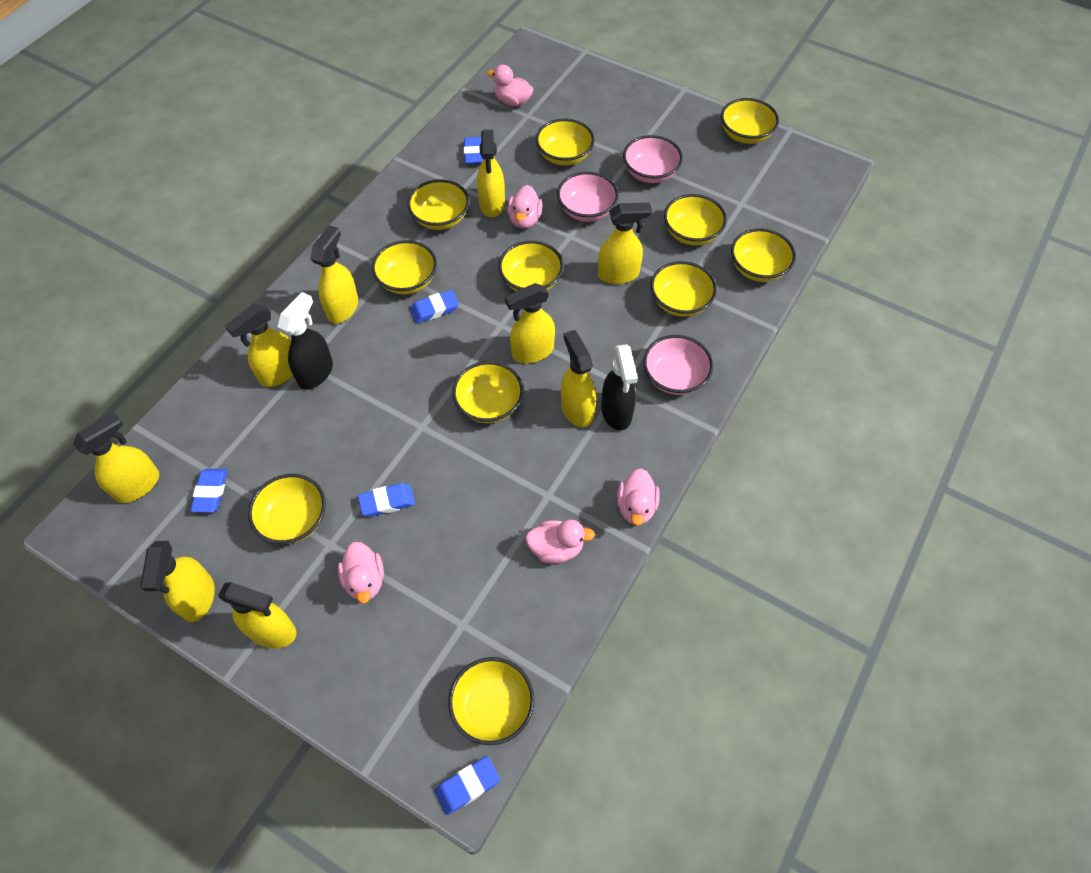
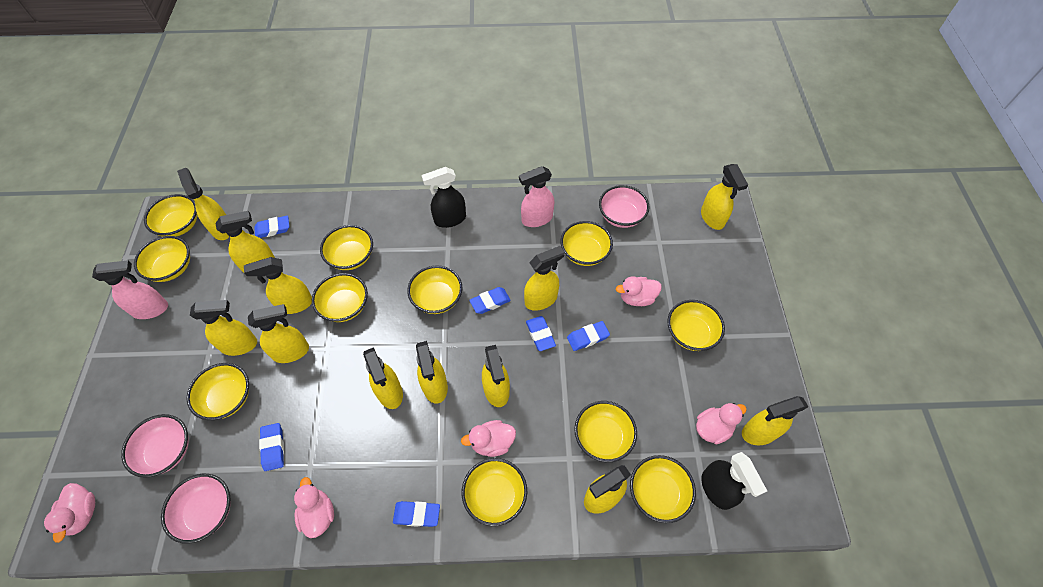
blue eraser: [190,469,227,513] [358,483,415,517] [410,290,459,323] [434,756,500,815] [464,137,483,164] = 5 -> [254,216,289,238] [259,423,284,471] [393,501,440,527] [469,287,511,314] [526,316,556,351] [567,321,610,351] = 6
pink spray bottle: none = 0 -> [92,260,168,319] [519,166,554,227] = 2
yellow spray bottle: [73,412,159,503] [140,541,215,622] [218,582,296,649] [225,304,293,387] [310,225,358,324] [477,130,505,217] [505,283,555,363] [561,330,596,427] [598,203,652,284] = 9 -> [177,168,230,240] [190,300,257,356] [216,211,275,272] [244,257,312,314] [248,304,309,363] [363,347,403,409] [416,341,448,404] [482,345,510,407] [524,246,565,311] [584,465,631,514] [701,164,748,230] [742,396,808,445] = 12

